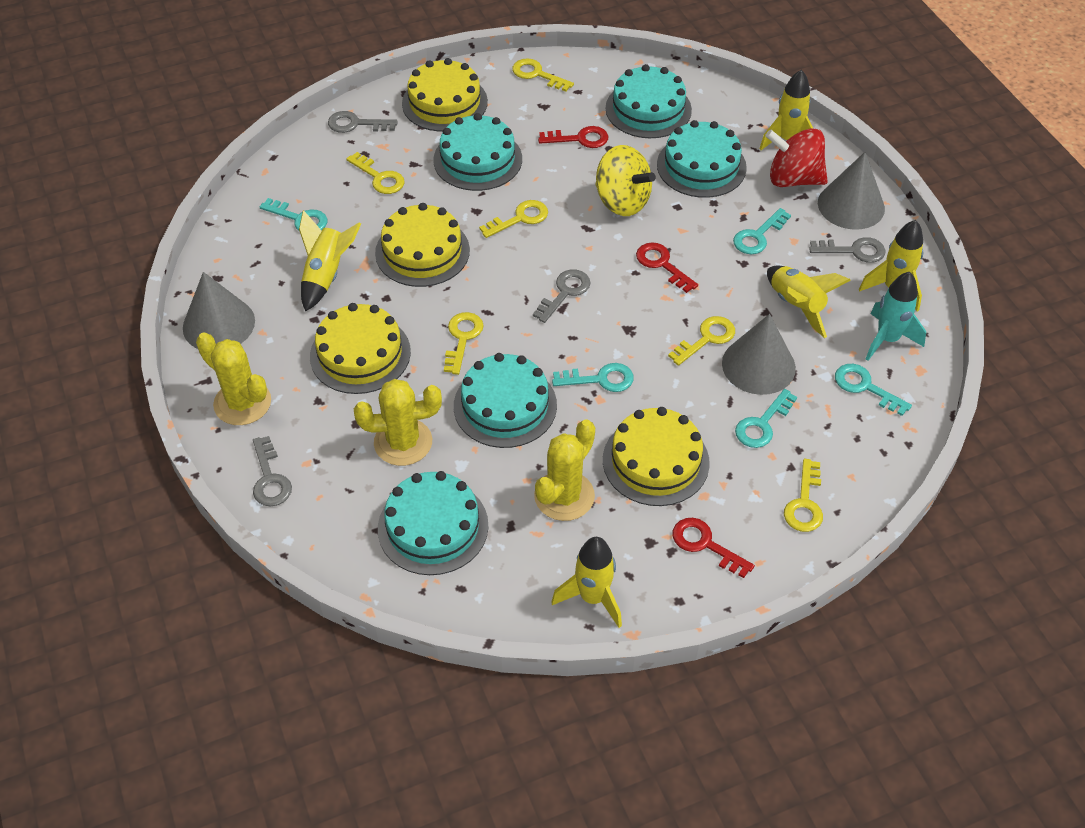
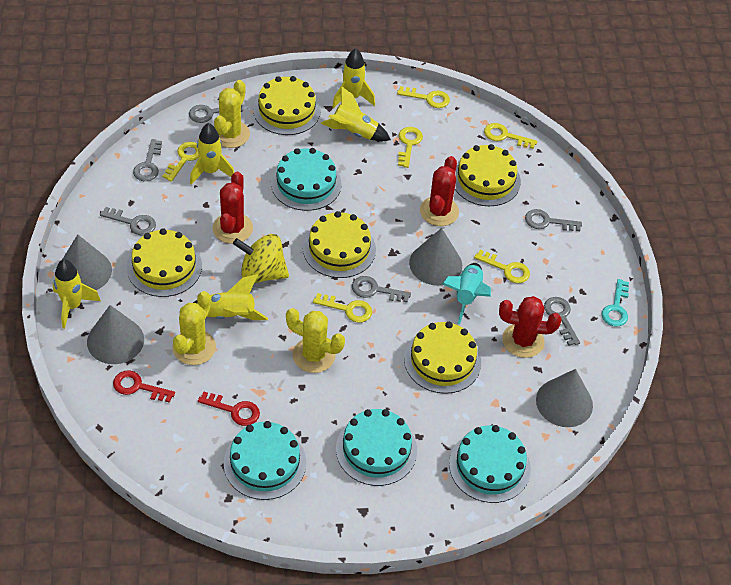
grey cone: [183,272,255,349] [722,314,796,395] [818,152,885,230] = 3 -> [63,234,112,290] [87,305,144,364] [409,228,462,286] [536,369,593,427] = 4
grey key: [253,436,292,506] [328,111,398,133] [533,269,591,323] [809,237,885,263] = 4 -> [100,207,156,235] [133,139,162,181] [189,105,243,123] [352,276,411,303] [525,209,582,231] [544,297,580,346] = 6
red cactus: none = 0 -> [213,172,253,244] [420,156,459,226] [499,296,561,358] = 3
red key: [538,126,608,148] [636,242,698,293] [672,518,755,578] = 3 -> [113,370,175,403] [198,392,260,426] = 2
red spinning top: [765,128,828,187] = 1 -> none = 0
turquoise cake: [378,471,489,575] [433,113,522,191] [454,353,557,448] [605,64,692,138] [657,120,747,198] = 5 -> [224,421,306,500] [271,148,342,211] [336,409,417,486] [449,425,531,503] = 4
turquoise key: [260,198,327,230] [552,363,634,392] [733,208,791,254] [735,389,797,448] [835,364,912,416] = 5 -> [602,279,629,327] = 1
yellow cake: [310,303,411,394] [375,203,470,287] [402,58,488,132] [603,407,710,506] = 4 -> [127,228,202,297] [253,76,321,135] [303,211,376,278] [404,322,481,394] [455,144,521,206] = 5

